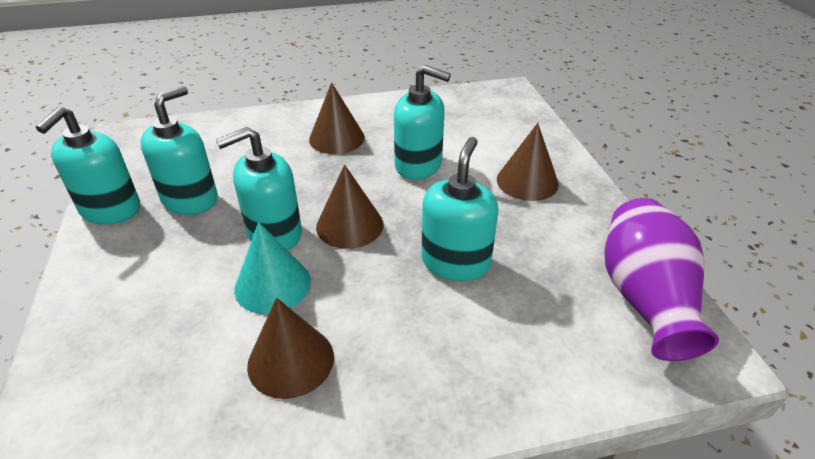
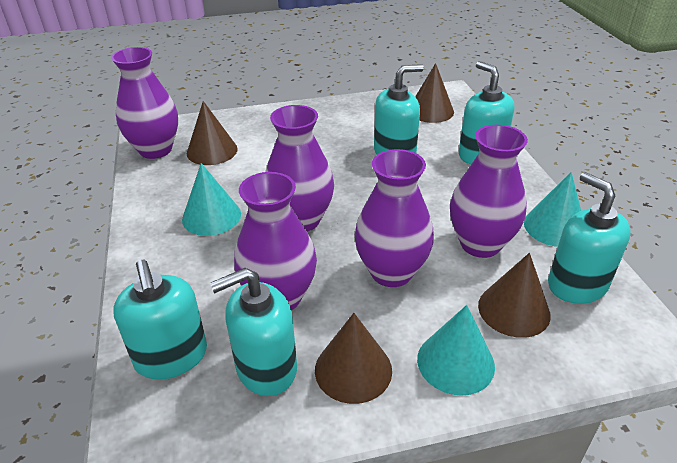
purple vase: [604,198,719,361] = 1 -> [111,47,178,159] [234,172,317,310] [265,105,334,231] [355,149,434,287] [450,125,528,258] = 5
turquoise cone: [234,222,311,314] = 1 -> [182,163,241,236] [417,305,495,396] [524,172,581,247] = 3

